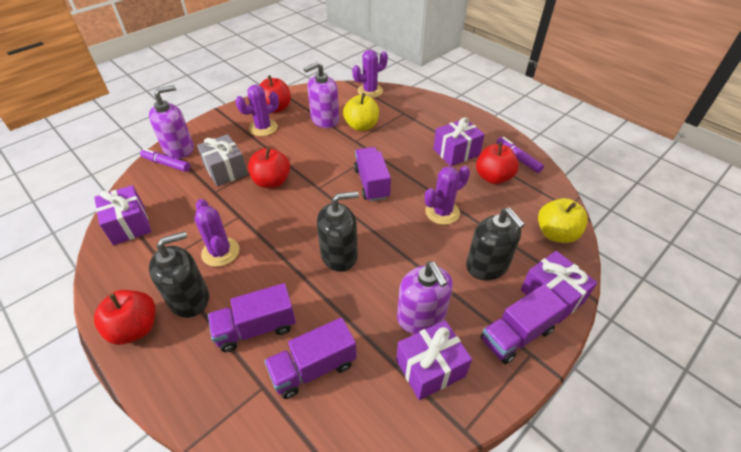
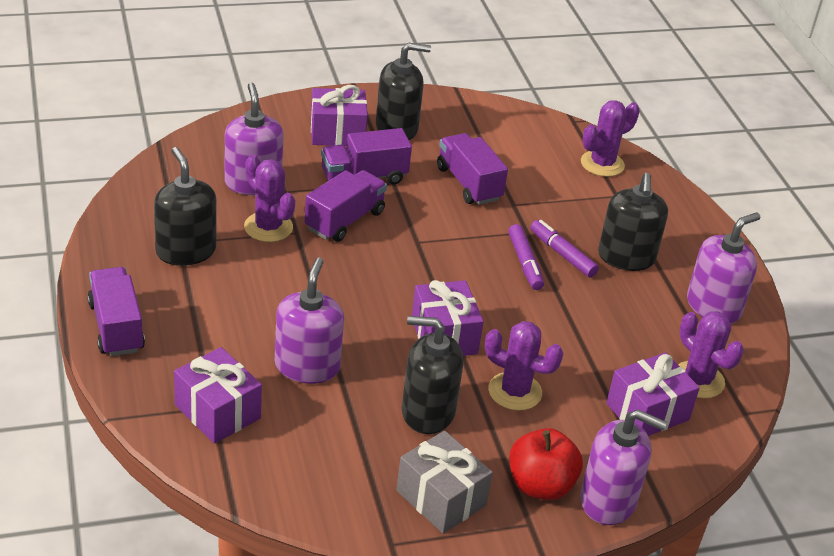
black soap dispenser: [149,231,209,318] [317,191,359,272] [466,208,525,280] = 3 -> [154,147,217,266] [376,43,431,140] [402,316,464,434] [598,173,668,271] = 4
purple soap dispenser: [149,85,194,159] [304,62,339,128] [397,261,453,334] = 3 -> [224,83,283,195] [275,257,344,384] [580,410,667,525] [687,212,760,324] = 4
red apple: [94,290,156,345] [248,147,290,188] [259,75,291,113] [476,142,519,184] = 4 -> [509,428,583,500] = 1
yellow apple: [343,93,379,131] [538,198,588,243] = 2 -> none = 0

